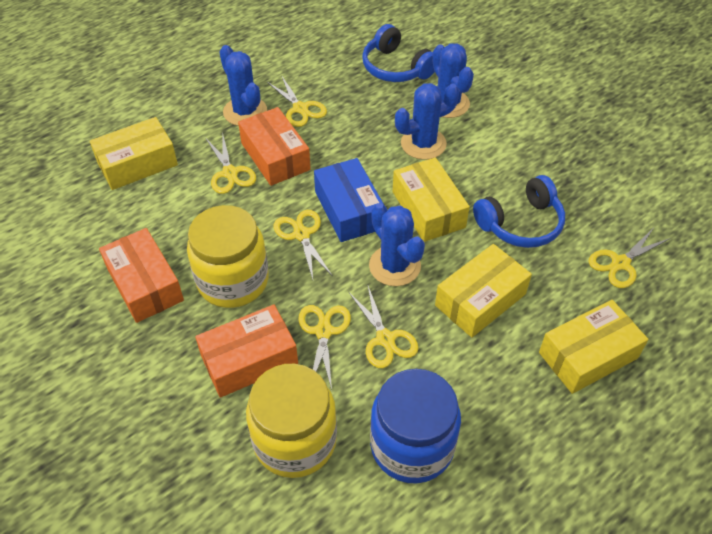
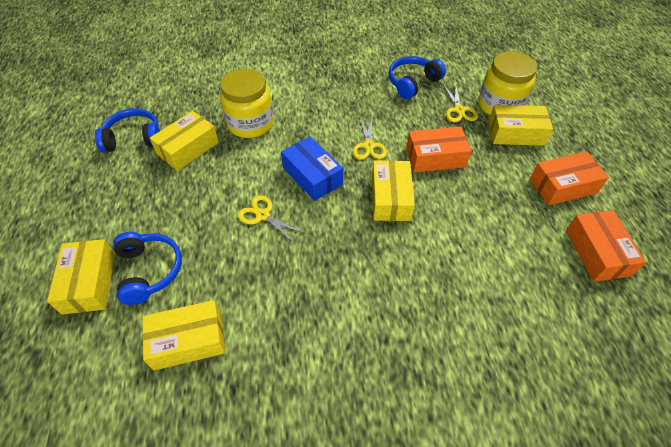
blue cactus: [220,45,267,126] [369,203,425,286] [395,83,460,160] [433,43,474,118] = 4 -> none = 0
blue headphones: [362,24,435,82] [473,175,565,248] = 2 -> [95,108,160,152] [114,232,182,305] [388,56,446,99] = 3
blue jar: [370,369,461,483] = 1 -> none = 0
yellow box: [90,117,178,190] [393,157,470,242] [435,244,532,338] [539,300,648,394] = 4 -> [47,239,115,315] [142,300,225,371] [150,111,219,171] [372,160,415,221] [488,105,553,146] = 5
yellow scissors: [206,136,256,194] [267,75,327,127] [274,210,332,279] [298,305,351,390] [349,286,419,368] [589,229,670,288] = 6 -> [238,195,304,244] [353,117,387,160] [443,83,478,122] = 3

